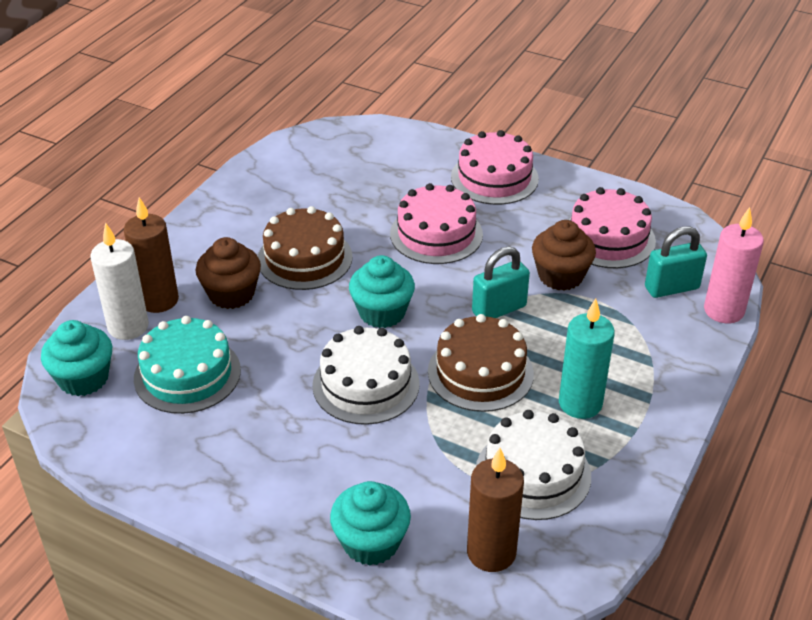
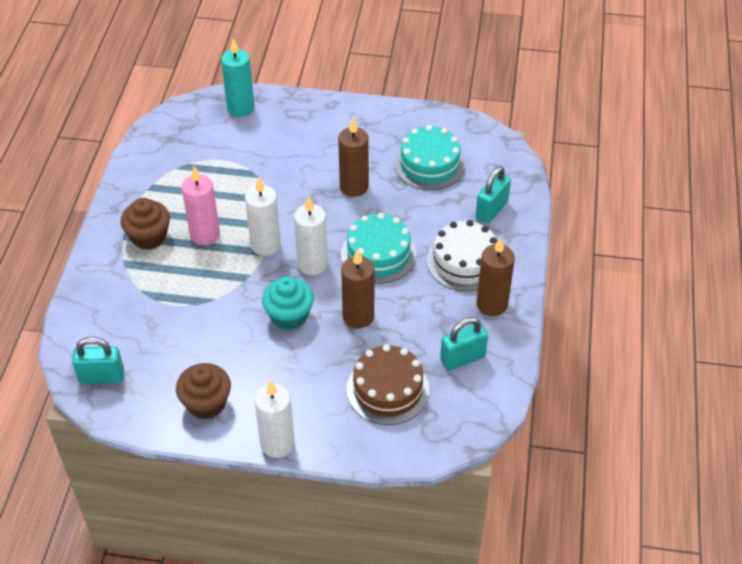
brown cake: [258,206,353,290] [428,314,534,412] = 2 -> [347,344,429,425] = 1
brown candle: [124,197,179,313] [467,448,524,572] = 2 -> [338,118,369,197] [341,249,374,328] [477,237,515,316] = 3
pink cake: [390,183,483,264] [451,130,539,205] [569,187,656,268] = 3 -> none = 0
turquoise cake: [134,316,241,414] = 1 -> [341,213,417,284] [394,125,465,190] = 2
turquoise cupcake: [41,320,112,396] [330,481,411,566] [349,255,415,328] = 3 -> [262,277,314,330] = 1
turquoise padlock: [472,247,530,318] [645,226,707,298] = 2 -> [72,337,124,384] [440,317,488,371] [475,166,511,224] = 3
white cake: [312,326,420,425] [476,410,591,520] = 2 -> [427,220,497,291] = 1
white candle: [90,222,149,340] = 1 -> [245,177,281,256] [254,380,295,458] [294,196,328,275] = 3

